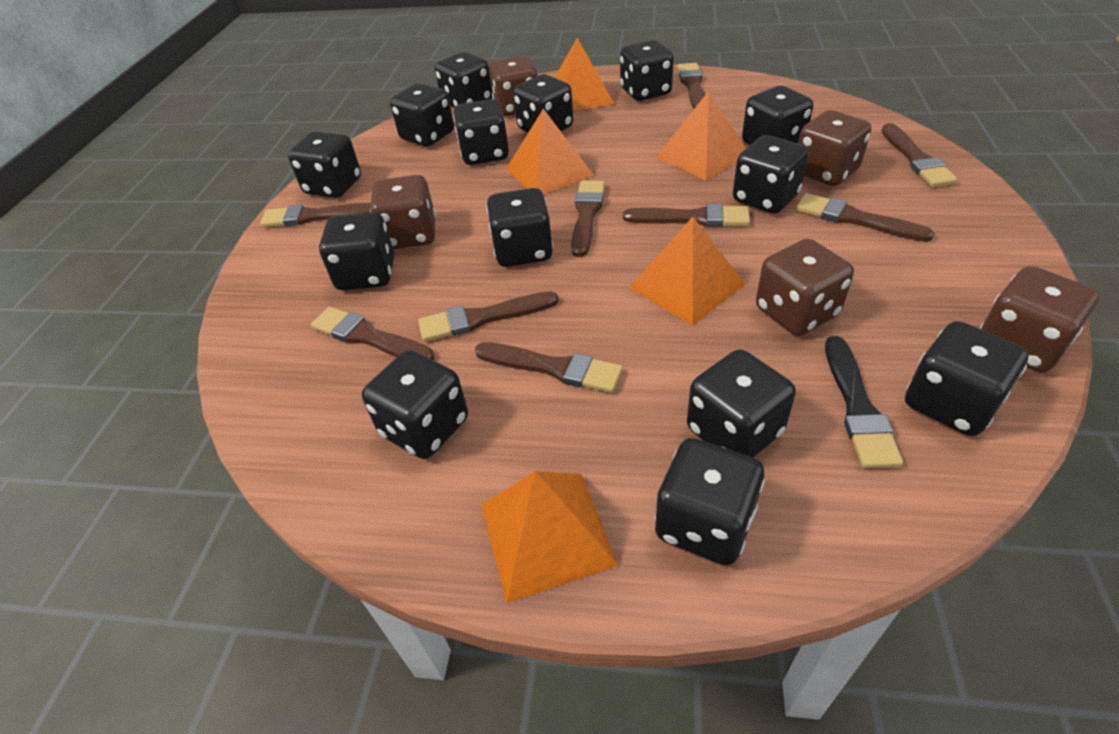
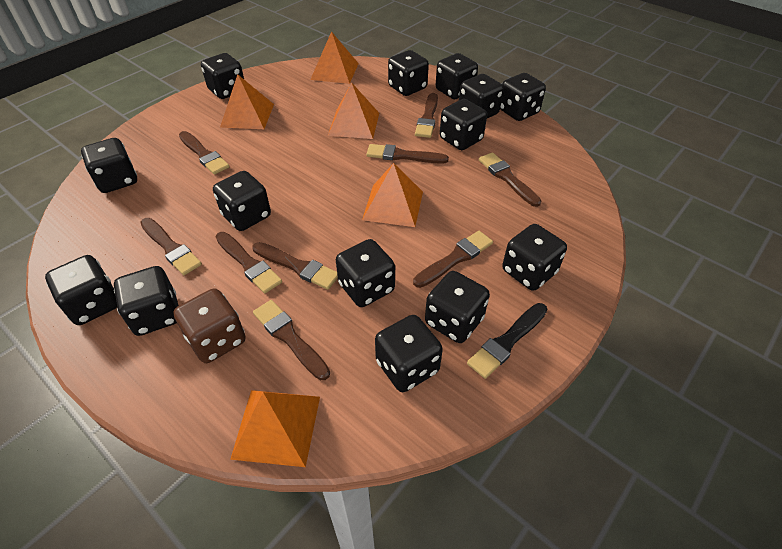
brown dice: [370,175,436,249] [489,56,538,116] [756,239,854,336] [798,110,871,186] [979,266,1099,373] = 5 -> [173,288,246,363] = 1

